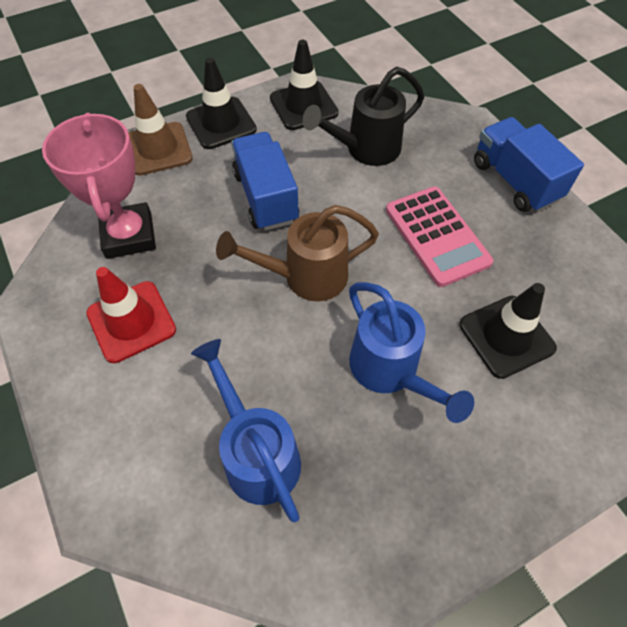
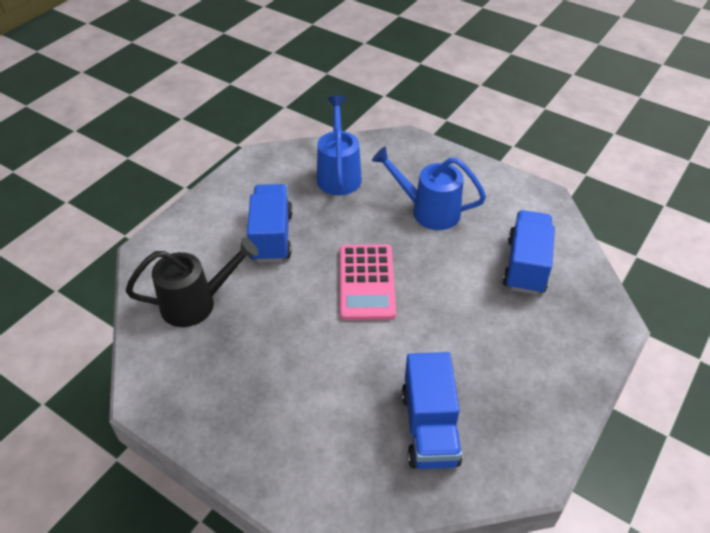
black traffic cone: [186,57,257,149] [270,40,339,130] [460,283,557,379] = 3 -> none = 0
blue truck: [231,132,299,231] [474,117,584,212] = 2 -> [247,184,293,262] [401,352,463,469] [503,210,555,295] = 3
brown traffic cone: [128,84,193,176] = 1 -> none = 0
brown watering can: [216,205,379,301] = 1 -> none = 0
pink trophy: [42,113,156,259] = 1 -> none = 0
red traffic cone: [86,267,176,363] = 1 -> none = 0

